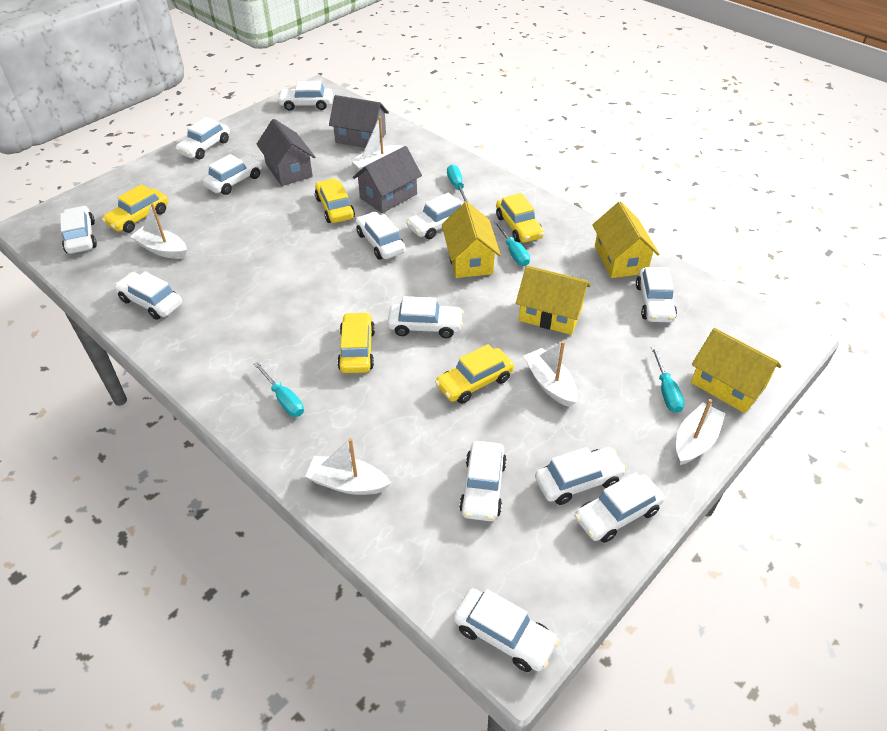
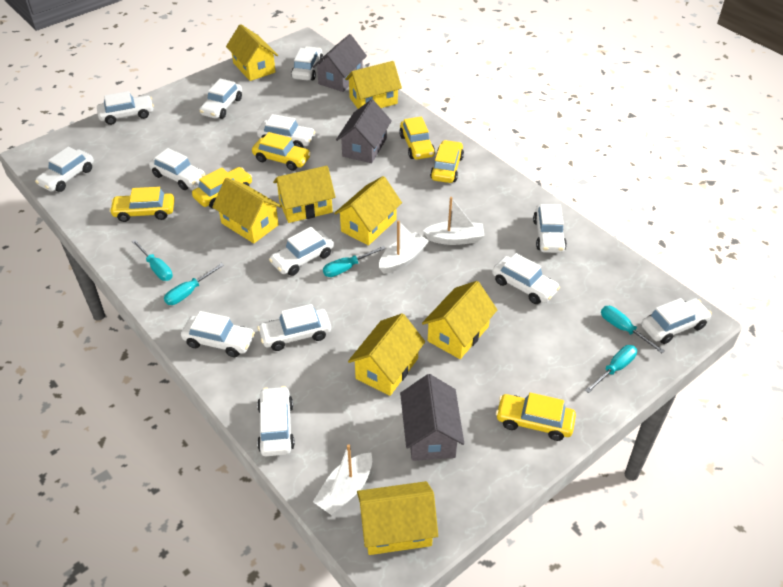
turquoise screwdriver: [254,362,304,417] [447,165,468,202] [494,221,530,266] [651,346,685,413] = 4 -> [132,240,173,281] [164,263,224,305] [323,246,386,277] [585,345,637,393] [601,306,665,353] = 5
white boat: [130,203,187,259] [305,438,391,495] [350,116,403,171] [524,341,578,407] [676,399,726,465] = 5 -> [313,444,372,515] [379,220,429,274] [423,197,485,245] = 3
yellow car: [102,184,168,233] [315,178,355,223] [337,312,375,373] [435,344,514,404] [496,193,544,243] = 5 -> [109,187,175,222] [192,167,252,208] [252,132,311,171] [399,117,435,160] [430,140,464,183] [496,393,576,441] = 6
yellow house: [442,202,501,278] [516,265,591,335] [592,201,659,278] [691,328,782,413] = 4 -> [212,178,282,243] [226,24,278,81] [273,166,336,223] [334,176,402,246] [345,61,402,109] [348,313,425,396] [357,481,438,555] [422,281,497,359] = 8

